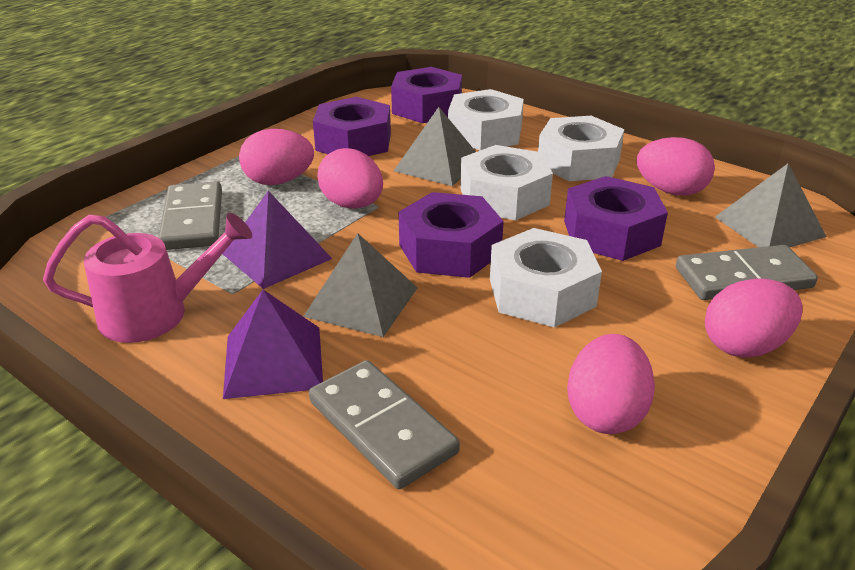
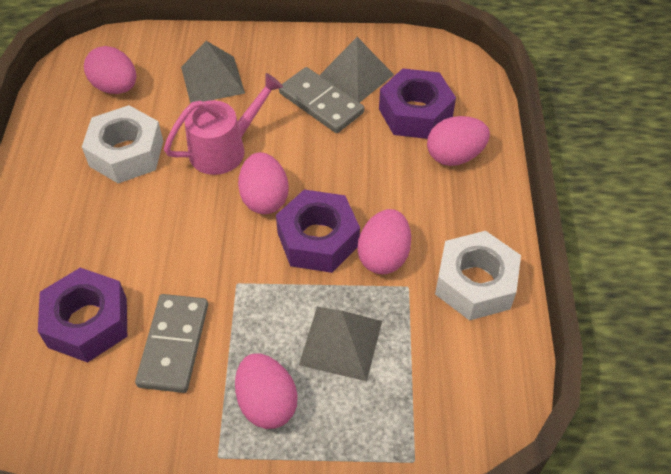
grey domino: [158,181,222,250] [309,360,460,489] [676,245,818,300] = 3 -> [135,294,208,393] [279,67,364,133] = 2
purple nut: [313,97,391,156] [391,67,462,123] [399,192,504,278] [564,176,668,261] = 4 -> [38,268,127,363] [276,190,360,273] [379,68,456,139] = 3
purple pyramid: [223,191,332,289] [223,290,323,399] = 2 -> none = 0
white nut: [448,89,524,151] [460,145,553,221] [490,228,602,327] [538,116,624,181] = 4 -> [82,105,163,183] [435,231,521,321] = 2

